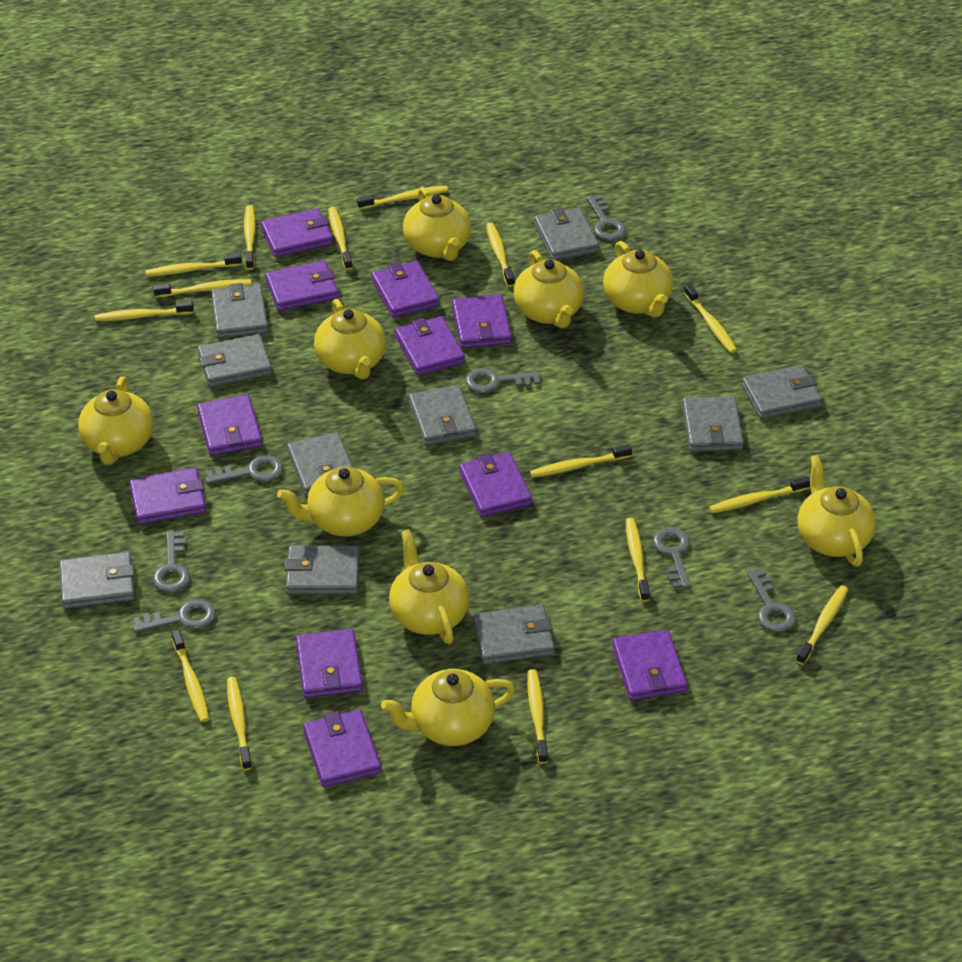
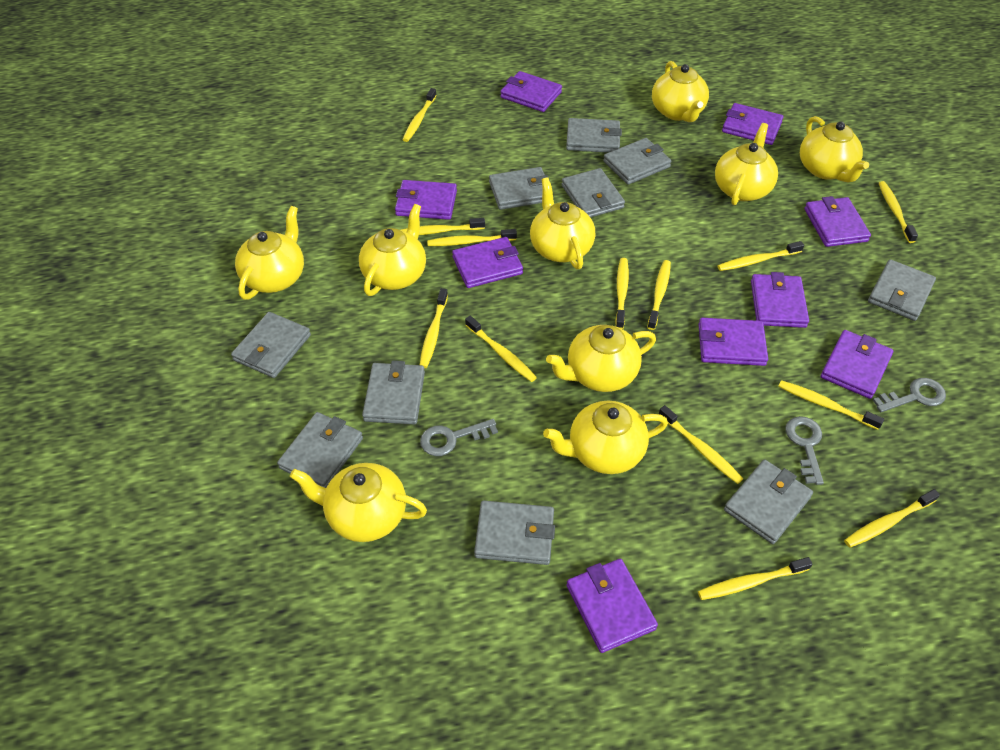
grey key: [133,599,216,633] [153,531,190,592] [205,455,283,484] [465,368,540,393] [587,195,626,241] [653,527,691,588] [748,569,796,632] = 7 -> [420,419,498,456] [785,416,824,485] [873,378,946,412] = 3
purple wallet: [129,468,206,524] [197,395,262,456] [261,208,333,258] [265,261,339,311] [296,629,363,698] [303,709,381,787] [371,261,440,318] [395,316,465,376] [452,295,512,348] [459,452,532,517] [612,630,687,701] = 11 -> [395,180,457,220] [452,237,523,288] [500,71,562,112] [566,558,658,653] [698,318,768,366] [722,103,783,145] [751,272,809,328] [805,196,871,247] [821,330,893,399] = 9
yellow toothbrush: [95,301,194,321] [145,253,242,277] [153,279,252,298] [172,629,209,722] [227,677,252,771] [244,205,256,270] [328,207,353,270] [357,186,448,210] [486,223,515,287] [527,669,548,764] [530,444,632,478] [626,518,650,602] [684,284,737,353] [709,476,810,513] [796,585,848,665] = 15 -> [401,218,485,235] [403,88,437,142] [420,288,448,368] [427,229,517,246] [465,316,537,382] [615,258,629,329] [647,260,671,330] [659,405,743,484] [698,557,813,600] [718,241,804,271] [778,380,884,430] [844,489,940,548] [879,181,918,243] = 13

